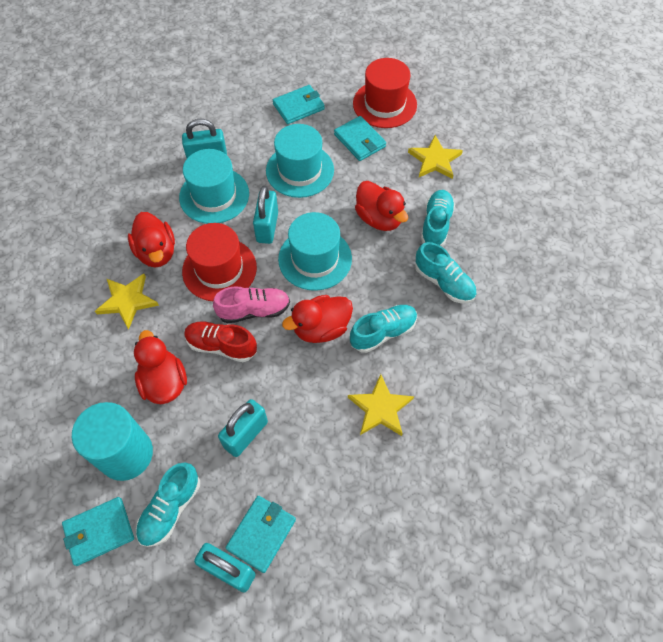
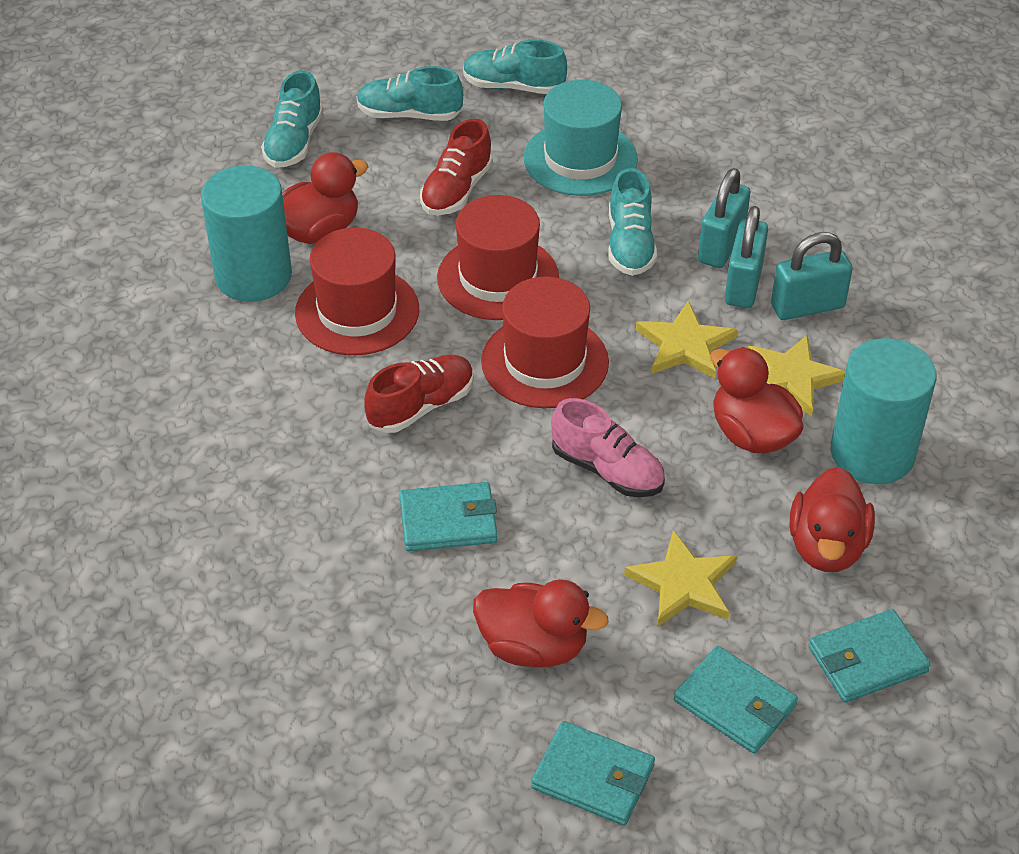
red hat: [182,223,257,301] [353,58,417,128] = 2 -> [295,228,419,355] [437,195,559,320] [481,277,609,408] = 3
red shoe: [184,321,257,362] = 1 -> [364,354,474,433] [420,119,493,215] = 2
turquoise cylinder: [72,402,153,481] = 1 -> [201,166,292,302] [830,338,936,484] = 2
turquoise hat: [179,149,249,224] [266,124,334,198] [278,212,352,291] = 3 -> [524,80,638,196] = 1
turquoise padlock: [182,119,227,158] [194,543,256,592] [218,399,268,457] [253,186,278,244] = 4 -> [698,168,750,268] [725,206,768,308] [771,232,852,320] = 3

